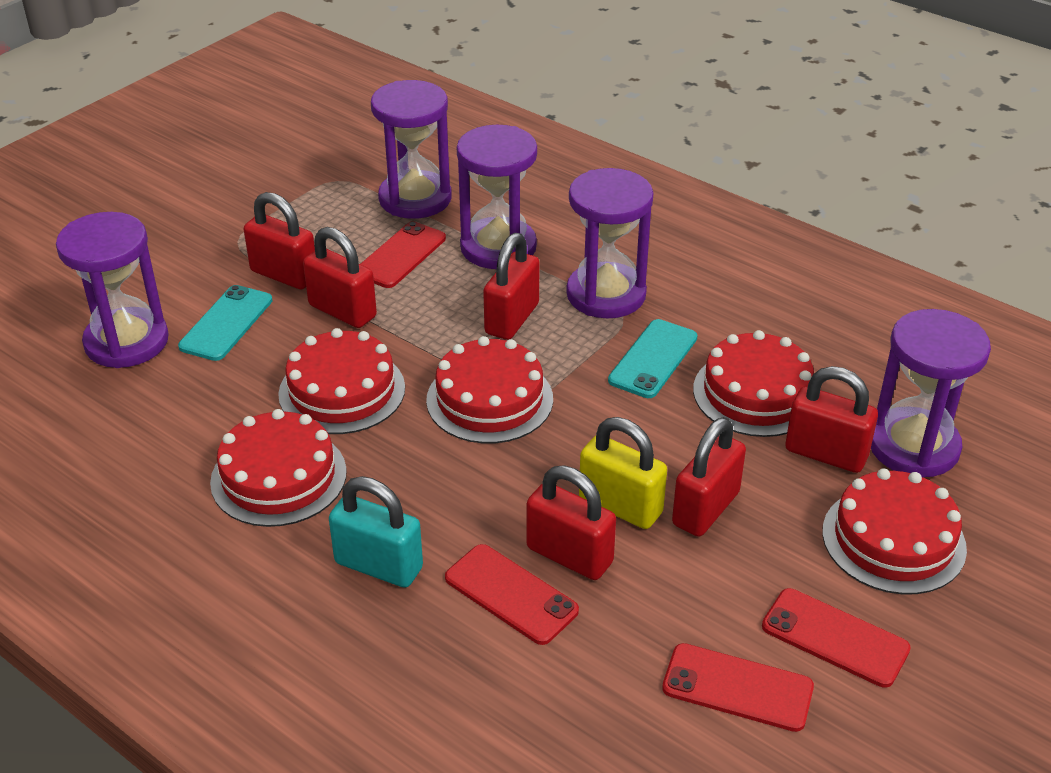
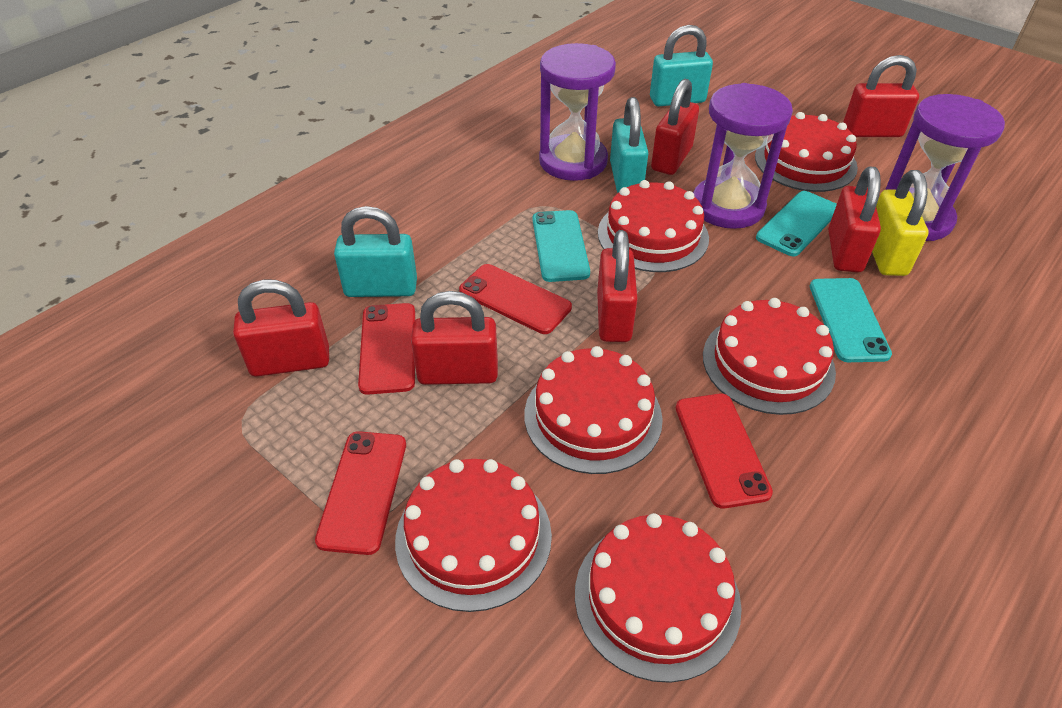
purple hourglass: [56,212,169,368] [371,80,452,219] [457,125,537,269] [566,168,653,318] [871,309,991,478] = 5 -> [539,43,616,181] [693,83,793,229] [885,94,1005,241] = 3
red cake: [210,409,347,527] [278,328,405,434] [426,336,553,443] [693,330,814,437] [822,469,967,595] = 5 -> [395,459,552,612] [524,346,663,474] [575,513,742,683] [598,180,709,272] [703,298,836,415] [755,112,858,192] = 6
turquoise padlock: [329,476,423,588] = 1 -> [334,206,417,297] [610,97,648,193] [650,25,713,106] = 3
turquoise phone: [178,285,272,361] [608,319,697,398] = 2 -> [532,210,590,282] [756,191,837,256] [810,278,892,362] = 3

